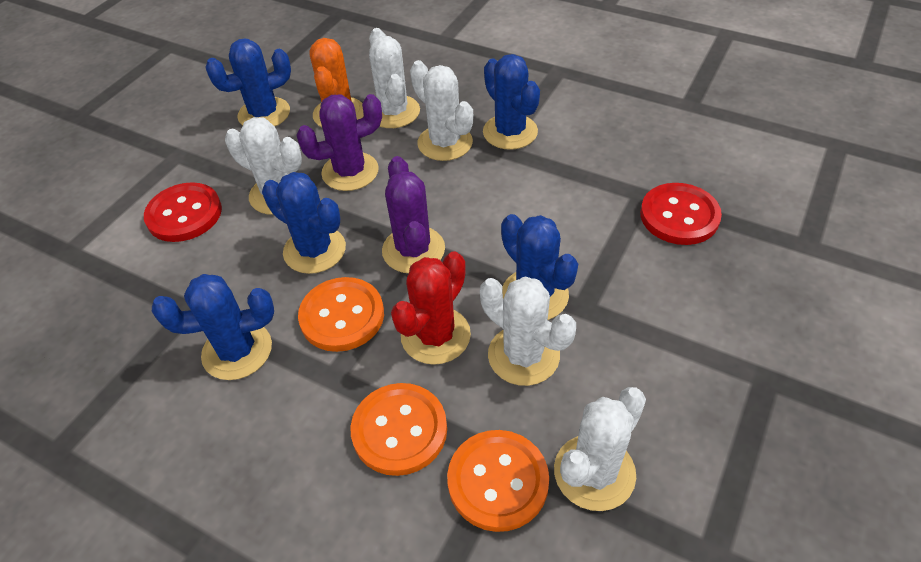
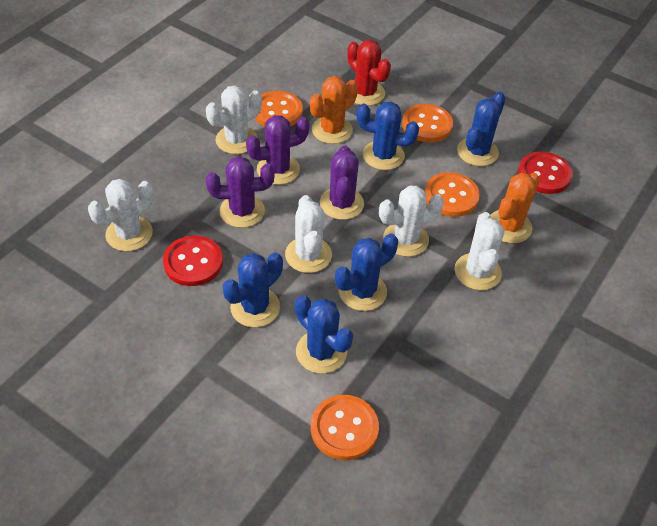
orange button: [298,277,384,352] [350,383,447,476] [447,430,549,532] = 3 -> [255,91,303,127] [311,395,379,460] [402,104,453,143] [425,172,480,217] = 4
orange cactus: [309,38,364,127] = 1 -> [310,76,358,144] [490,173,540,243] = 2
purple cactus: [296,94,382,191] [382,156,445,273] = 2 -> [206,156,274,228] [246,115,309,185] [320,145,364,220] = 3

